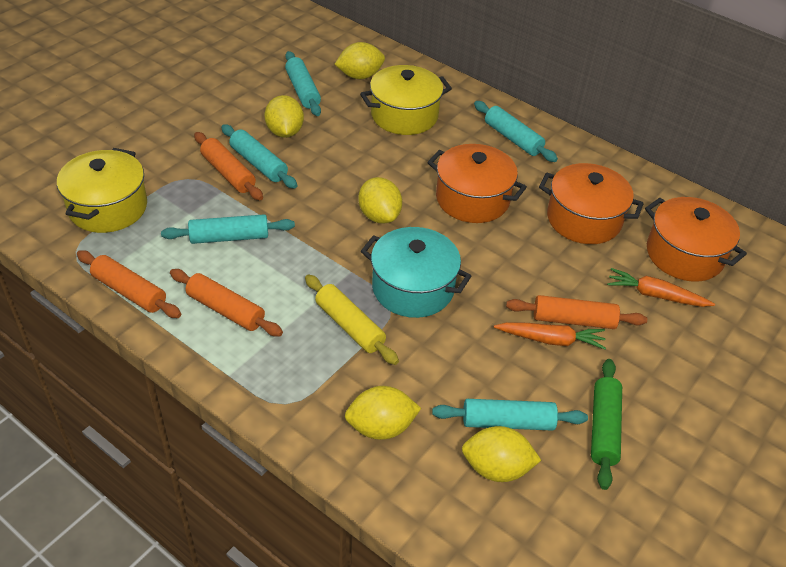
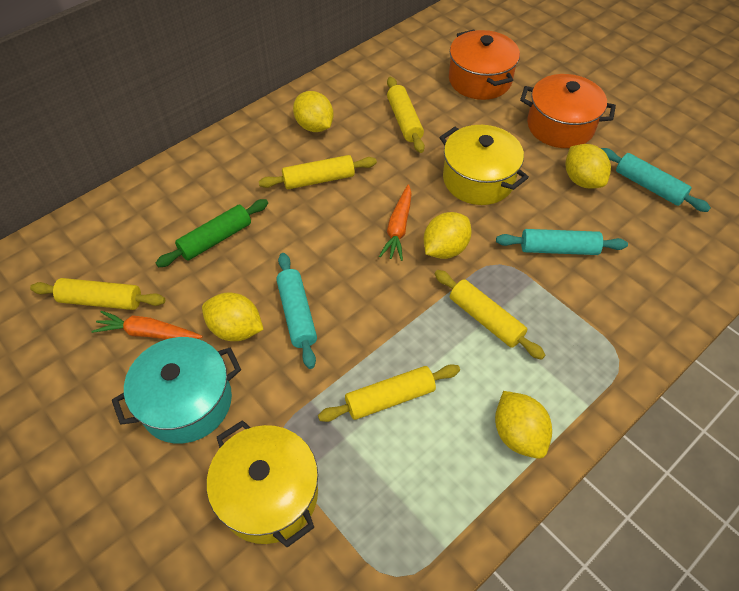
orange pot: [427,144,527,223] [539,163,644,244] [645,197,747,281] = 3 -> [449,30,520,100] [520,74,616,148] = 2
orange rolling pin: [77,250,181,318] [170,269,283,336] [194,132,263,200] [506,295,647,329] = 4 -> none = 0
turquoise rolling pin: [161,214,295,244] [221,124,297,189] [285,51,321,116] [432,399,588,431] [474,101,558,162] = 5 -> [276,253,317,369] [496,229,628,255] [601,148,711,212] = 3
yellow rolling pin: [305,274,399,365] = 1 -> [30,278,165,310] [259,155,377,189] [318,364,460,422] [387,77,425,153] [435,270,545,360] = 5

